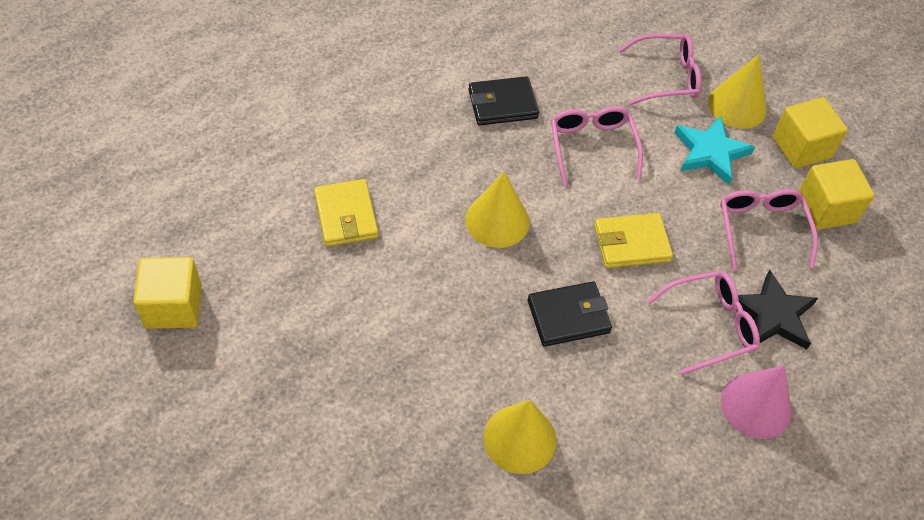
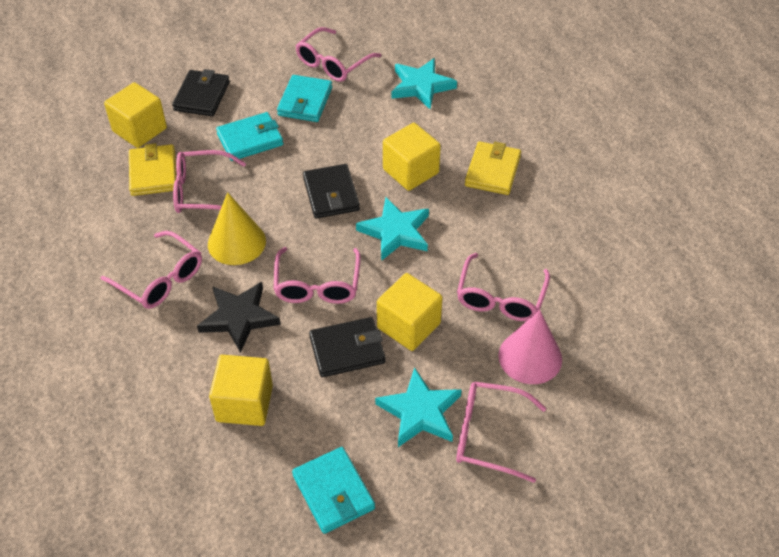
black wallet: [468,76,539,125] [528,281,612,347] = 2 -> [172,69,230,116] [303,164,360,219] [309,317,385,377] = 3
pink glasses: [551,106,643,186] [618,34,701,105] [647,271,760,375] [720,189,818,271] = 4 -> [101,231,202,309] [173,150,246,213] [274,247,361,304] [296,27,381,82] [456,382,546,483] [457,253,550,321] = 6
turquoise star: [674,116,755,185] = 1 -> [356,197,429,261] [375,367,462,447] [392,58,457,109] = 3
turquoise wallet: none = 0 -> [216,112,283,161] [277,75,332,122] [292,447,375,534] = 3
yellow cone: [465,172,529,248] [483,400,557,474] [708,54,767,129] = 3 -> [208,192,266,265] = 1
yellow cube: [133,257,202,329] [772,97,848,169] [799,159,875,230] = 3 -> [104,82,167,148] [209,355,273,426] [377,273,443,351] [383,123,441,191] = 4

